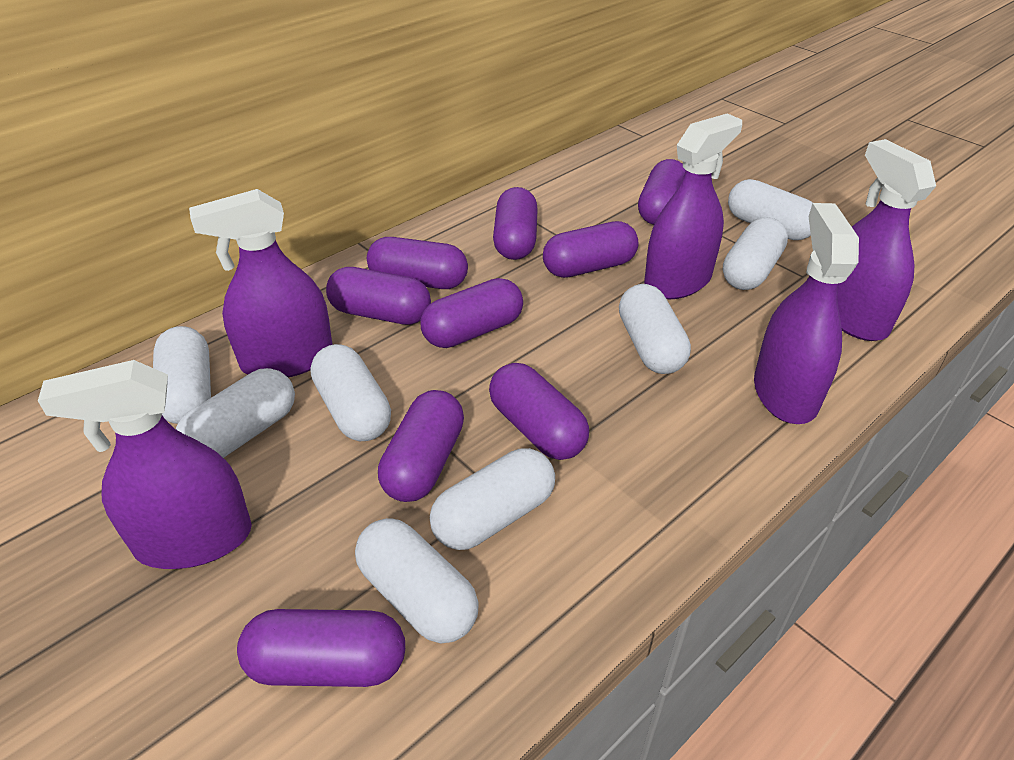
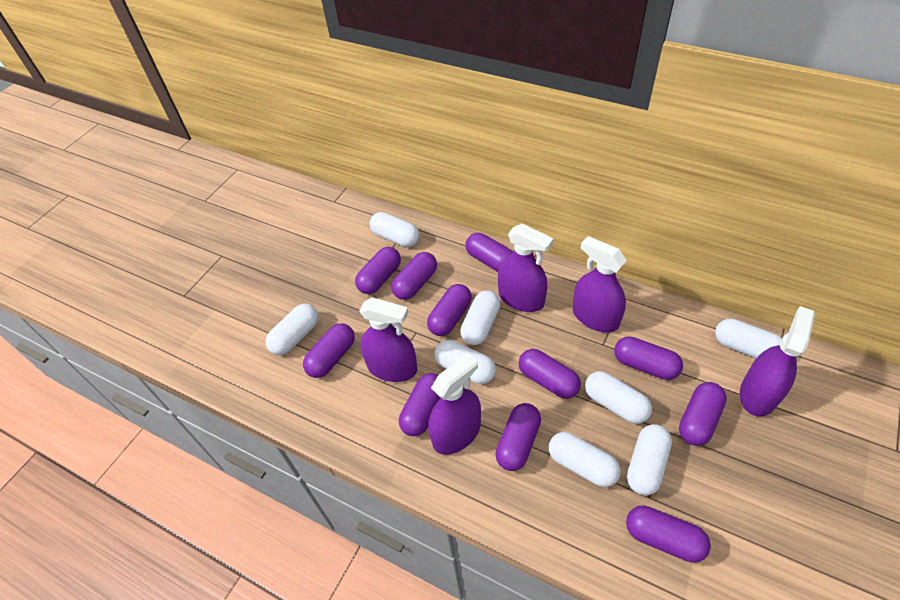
purple capsule: [237,609,405,687] [326,267,431,325] [367,237,468,289] [378,390,464,502] [421,278,523,348] [489,363,589,460] [493,187,538,260] [543,221,638,278] [638,159,686,225] = 9 -> [303,323,355,378] [355,247,401,294] [391,252,437,300] [399,373,441,436] [427,284,472,336] [465,233,513,272] [495,403,541,471] [518,349,581,399] [614,336,683,380] [626,506,711,563] [679,382,727,446] = 11

